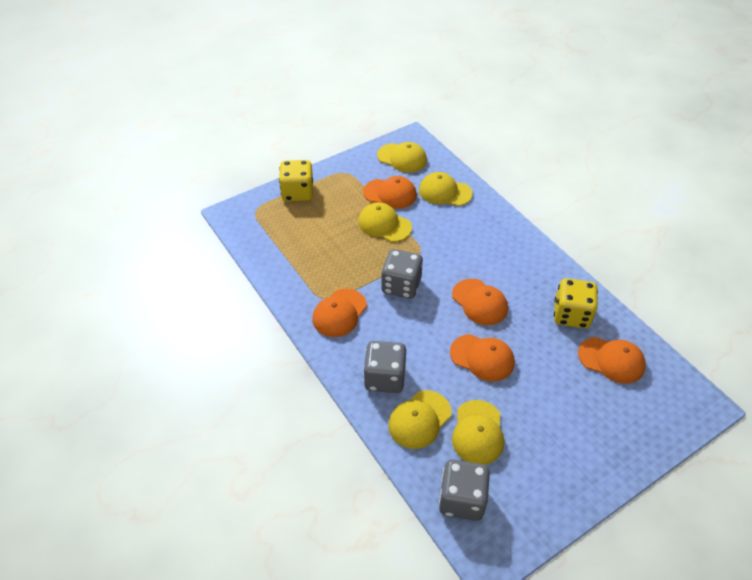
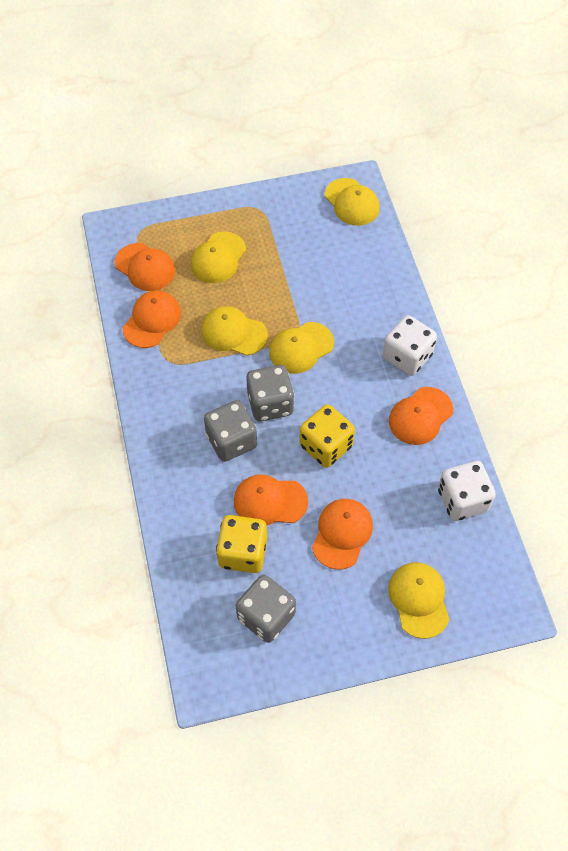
white dice: none = 0 -> [383,315,437,376] [438,461,496,521] = 2

